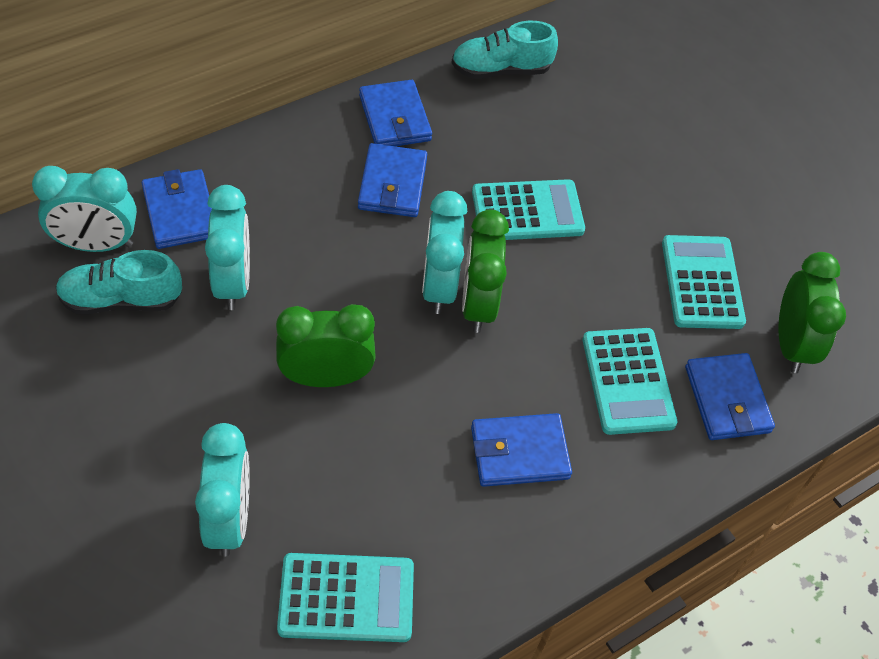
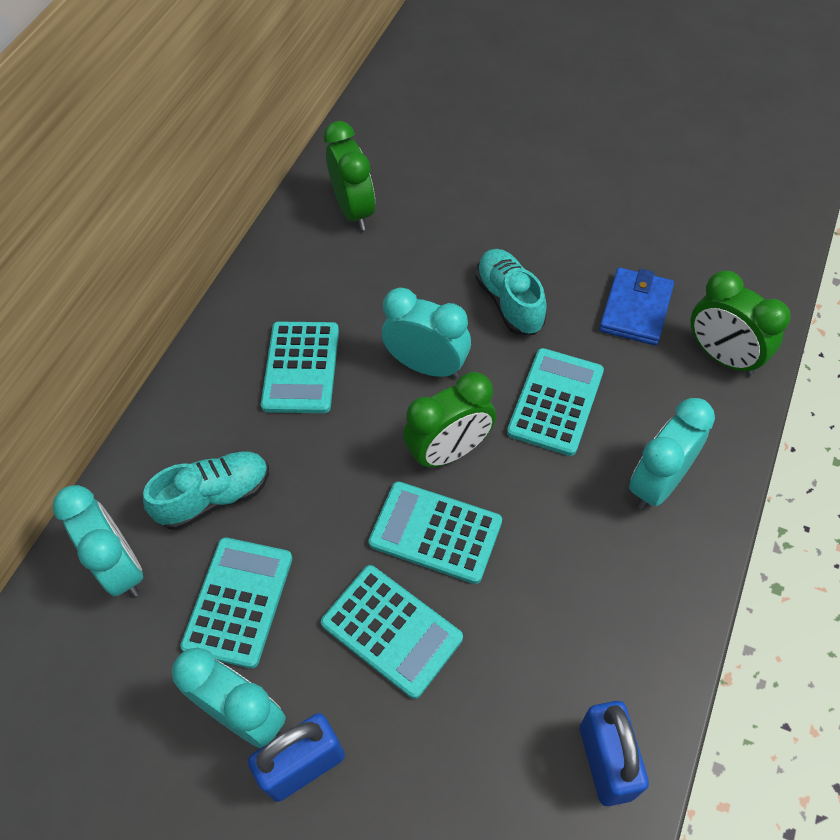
blue padlock: none = 0 -> [248,713,345,802] [580,701,649,806] = 2
blue wallet: [142,169,212,249] [358,143,427,217] [359,80,432,146] [471,413,572,487] [685,353,775,440] = 5 -> [599,268,674,345] = 1
turquoise calculator: [277,553,414,642] [472,179,585,240] [583,328,677,435] [662,235,746,329] = 4 -> [180,537,293,669] [261,322,339,413] [321,565,463,699] [369,481,502,584] [507,348,604,456] = 5

